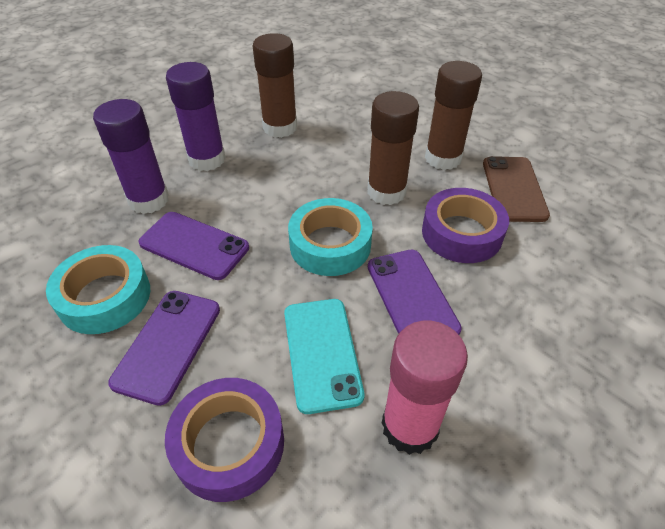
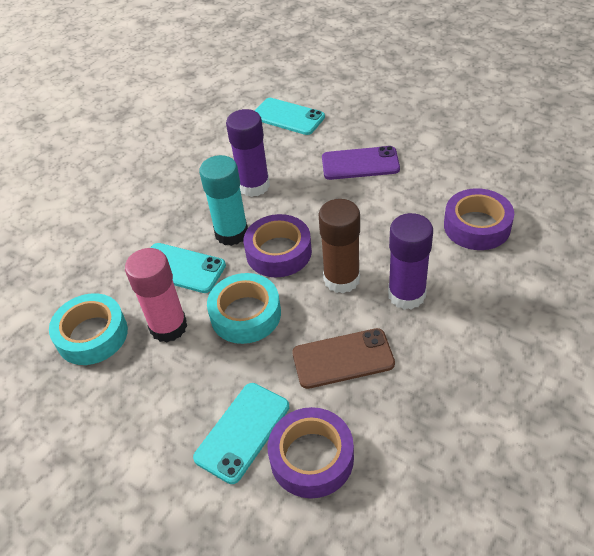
brown glue stick: [253,33,297,138] [367,91,419,205] [425,61,482,170] = 3 -> [318,199,360,293] = 1
purple phone: [108,291,220,406] [138,212,249,280] [368,250,462,335] = 3 -> [322,146,400,180] = 1
purple tape: [165,378,284,502] [422,188,509,263] = 2 -> [244,214,312,277] [268,407,354,498] [444,188,514,250] = 3
turquoise glue stick: none = 0 -> [199,155,248,246] = 1
turquoise phone: [284,299,364,414] = 1 -> [150,243,226,293] [193,383,289,484] [255,98,325,135] = 3

